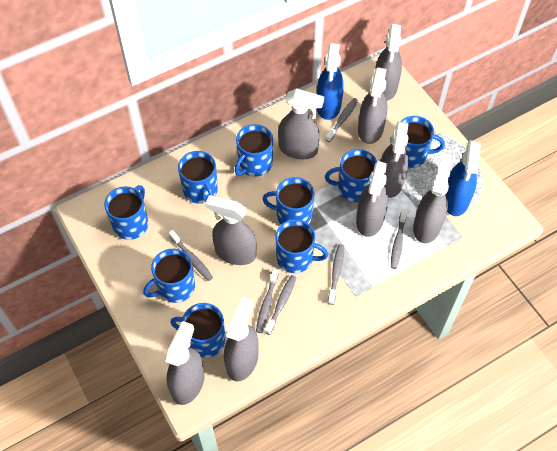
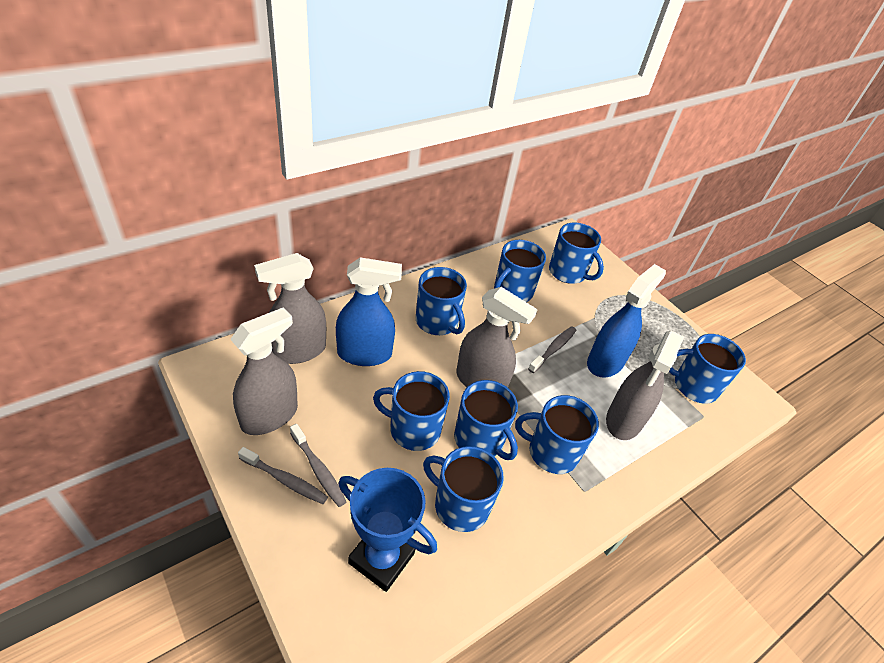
blue mug: [104,185,148,240] [143,249,195,303] [170,303,226,358] [178,151,218,204] [235,124,273,177] [263,177,315,224] [275,219,328,273] [325,149,377,202] [400,116,445,168] = 9 -> [373,371,450,451] [416,267,467,335] [423,446,504,532] [454,380,518,460] [494,240,546,302] [515,395,599,474] [549,223,604,284] [669,334,746,404] = 8
blue trophy: none = 0 -> [339,468,437,592] = 1
grey spray bottle: [165,321,204,405] [205,195,257,265] [224,297,259,382] [278,88,324,159] [356,161,388,237] [358,67,388,144] [375,24,402,101] [380,121,409,198] [413,157,453,244] = 9 -> [230,307,298,435] [254,253,326,364] [456,287,538,388] [606,330,684,440] = 4
grey toothbrush: [169,230,213,281] [256,269,279,333] [264,275,297,335] [325,98,358,142] [328,244,344,305] [391,209,407,269] = 6 -> [238,447,328,504] [290,424,346,507] [528,326,576,373] = 3

